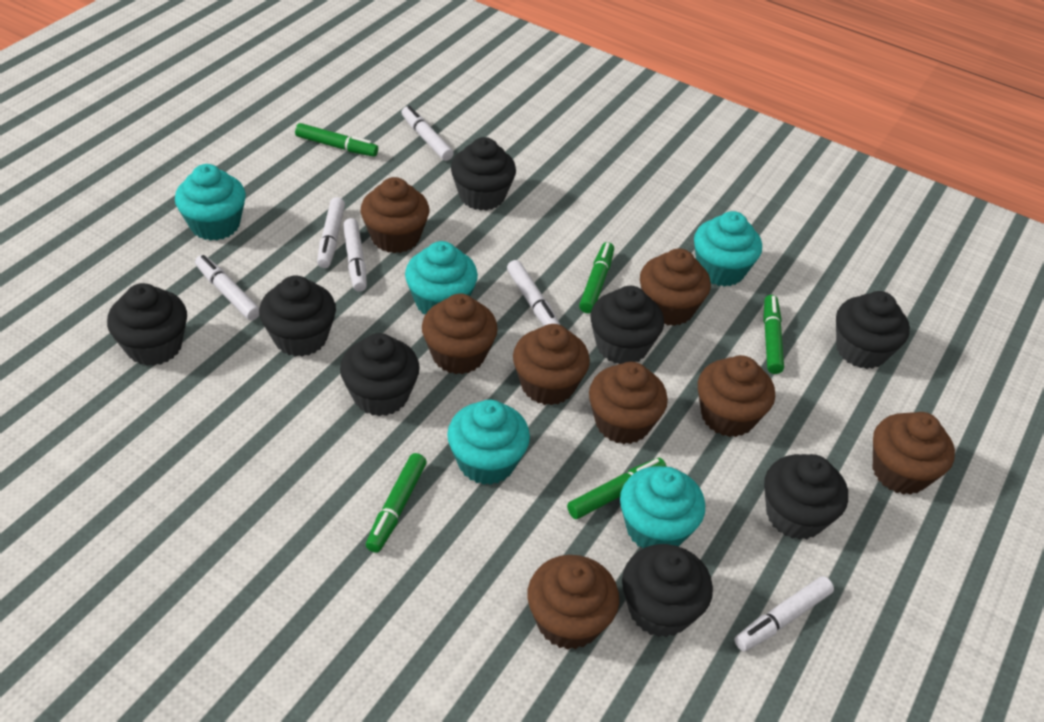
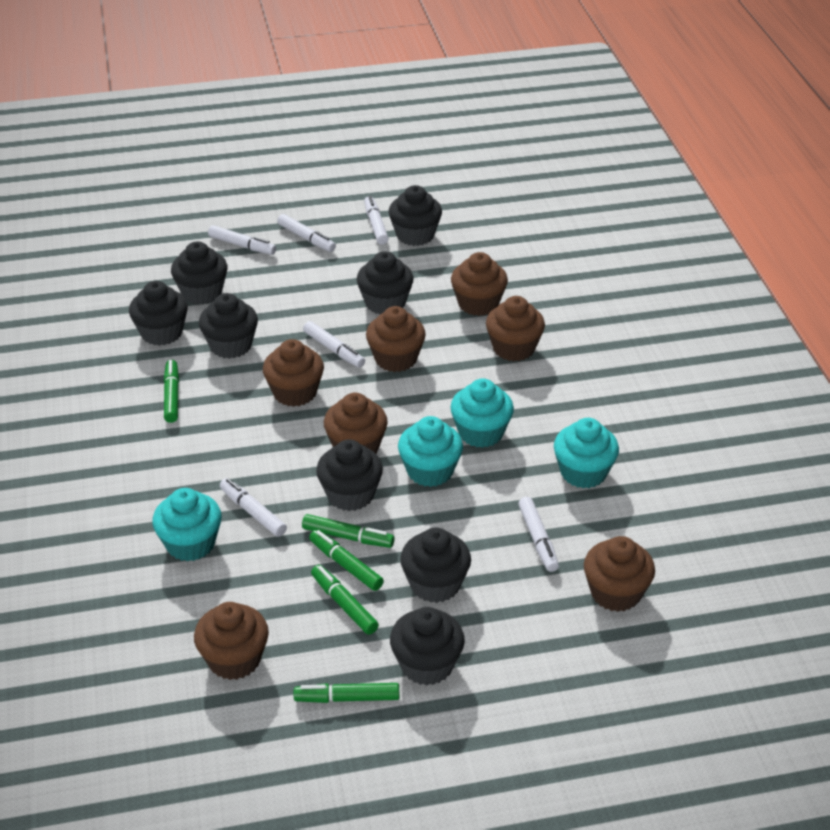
brown cupcake: [361,177,429,253] [422,294,498,374] [513,324,590,406] [527,555,619,650] [589,362,668,444] [640,248,711,326] [698,355,775,437] [873,412,955,495] = 8 -> [194,602,269,680] [263,339,324,407] [324,393,388,453] [366,306,426,372] [451,252,508,316] [486,296,545,361] [584,536,655,612] = 7
turquoise cupcake: [175,164,246,241] [405,241,478,314] [447,400,530,485] [620,466,705,548] [694,211,762,287] = 5 -> [152,488,222,561] [398,416,463,487] [450,379,514,448] [554,418,619,488] = 4

